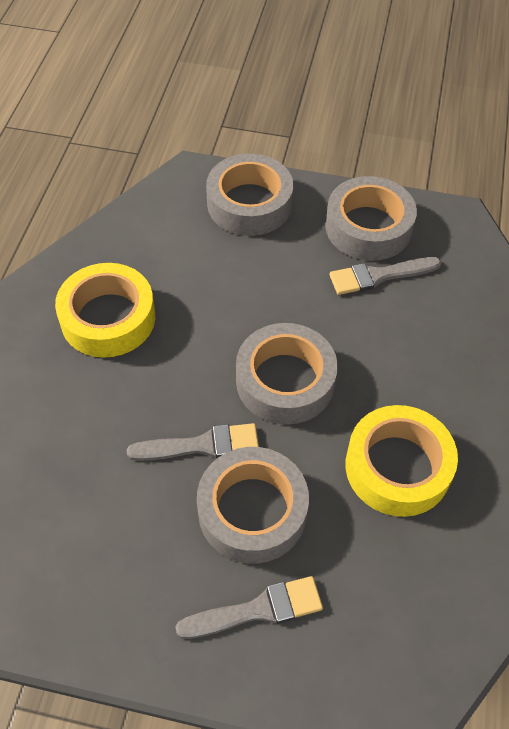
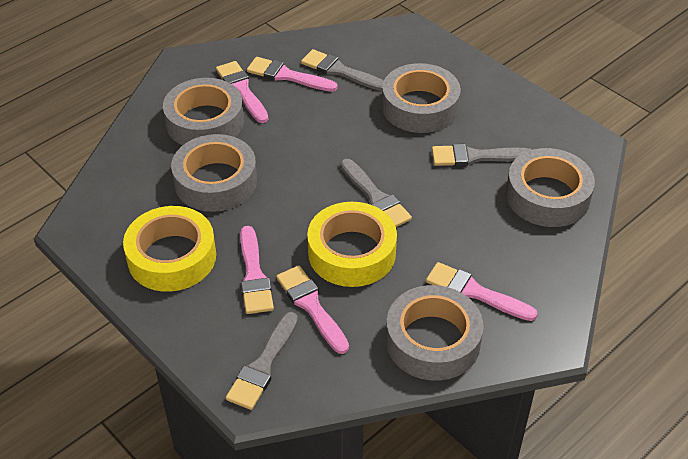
grey brush: [127,423,259,461] [175,576,323,639] [329,257,441,295] = 3 -> [226,312,298,410] [301,49,384,91] [341,159,412,227] [432,144,532,166] = 4
grey tape: [197,447,309,564] [206,154,293,236] [236,323,338,425] [325,176,417,261] = 4 -> [163,78,244,145] [171,134,257,212] [382,63,461,133] [386,285,484,381] [506,148,595,227] = 5
pink brush: none = 0 -> [216,61,268,123] [240,226,274,314] [247,57,338,92] [276,265,349,354] [426,262,538,321] = 5

